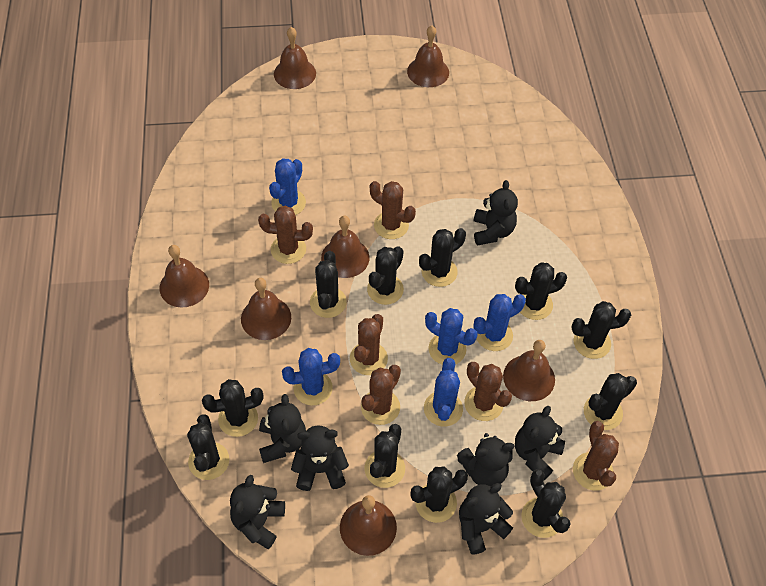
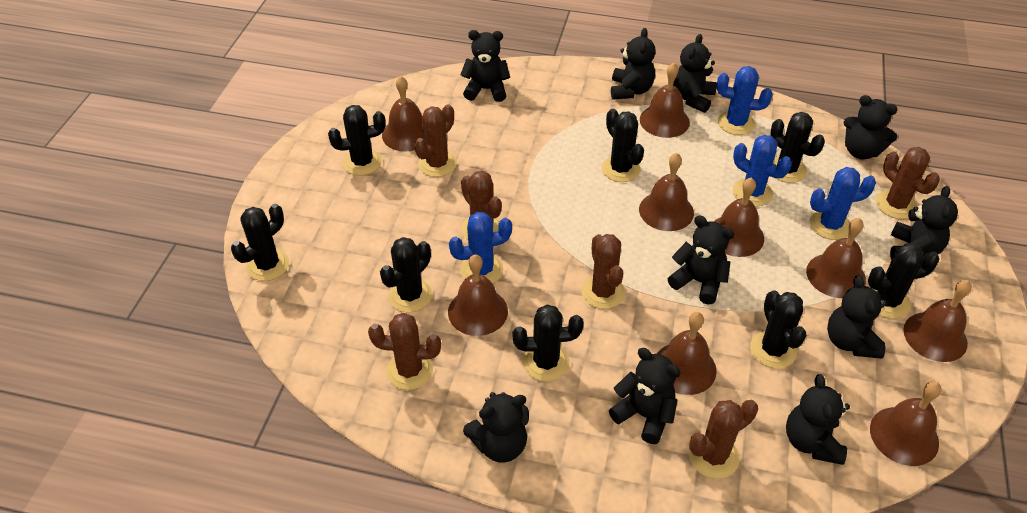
black cactus: [187,414,229,480] [202,379,264,437] [310,251,347,318] [365,424,405,488] [367,246,404,305] [410,467,468,523] [419,228,466,287] [515,262,567,320] [521,469,570,538] [571,301,631,359] [584,373,637,430] = 11 -> [231,204,289,281] [328,105,386,176] [380,237,432,312] [512,304,584,382] [602,109,644,182] [750,290,806,369] [771,112,825,183] [868,243,939,319] = 8
black teddy bear: [230,475,285,549] [259,394,306,463] [291,425,349,491] [457,433,514,486] [459,483,513,555] [473,180,518,246] [515,406,565,480] = 7 -> [460,30,510,102] [463,392,529,463] [609,348,681,444] [611,28,656,99] [668,215,734,305] [673,34,717,113] [786,374,850,465] [827,275,887,359] [844,95,898,160] [890,186,958,260] = 10
blue cactus: [269,158,306,215] [282,348,340,406] [424,358,463,427] [425,308,477,365] [473,294,526,351] = 5 -> [449,212,512,284] [716,66,772,135] [733,135,792,207] [810,167,876,240] = 4
brown bell: [160,245,209,308] [241,278,291,340] [274,27,316,89] [321,216,370,278] [340,495,397,556] [407,25,449,87] [503,340,555,401] = 7 -> [382,76,424,152] [448,254,508,336] [639,153,694,231] [640,63,690,138] [657,312,717,395] [713,177,764,257] [806,218,866,298] [870,381,942,466] [903,280,972,362] = 9

